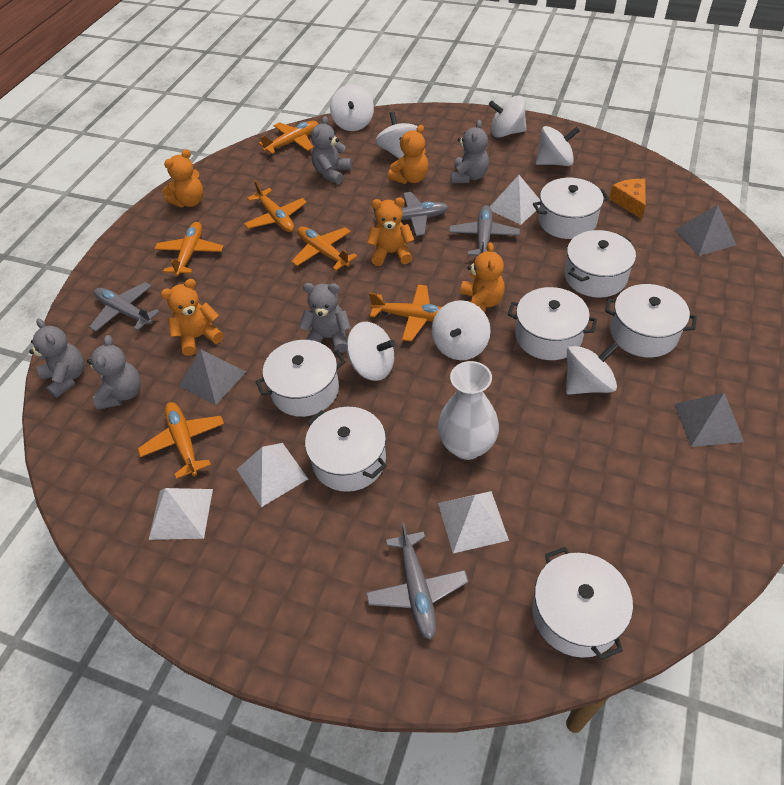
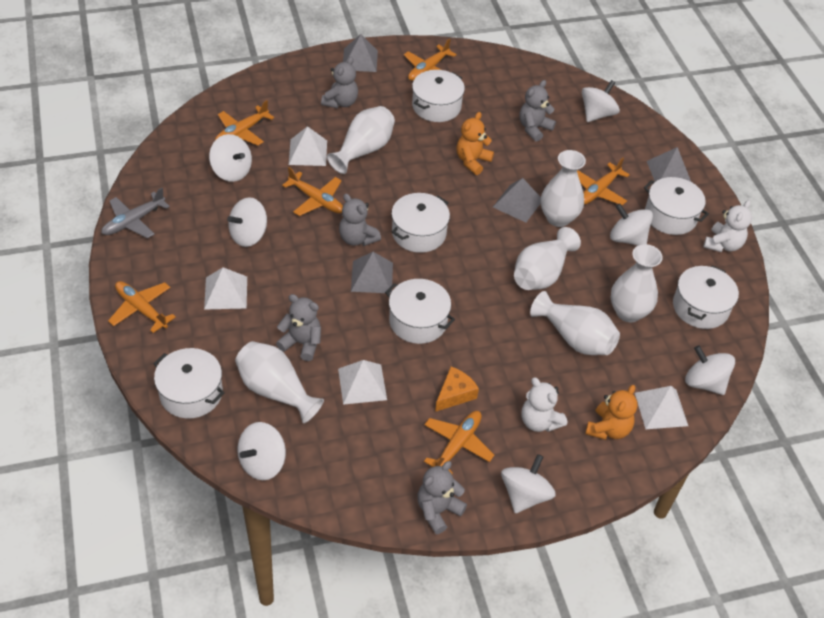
grey plane: [90,282,160,331] [366,523,468,640] [373,192,448,236] [449,205,520,256] = 4 -> [101,188,170,238] = 1
grey pyramid: [179,350,246,405] [674,393,744,447] [675,205,737,256] = 3 -> [343,34,378,72] [351,252,393,294] [493,178,541,223] [647,147,691,182] = 4
orange teddy bear: [161,279,224,356] [162,149,203,207] [367,198,414,266] [388,125,428,184] [460,242,505,312] = 5 -> [456,112,494,175] [585,385,637,440] = 2
white pot: [256,340,345,417] [305,407,387,492] [508,287,597,360] [533,178,609,239] [533,547,633,660] [564,230,636,298] [605,284,697,357] = 7 -> [153,348,225,418] [385,279,455,344] [391,193,450,253] [412,70,465,122] [644,177,709,235] [673,266,739,329] = 6
white teddy bear: none = 0 -> [522,377,567,432] [703,200,752,252] = 2
white vase: [438,361,499,460] = 1 -> [235,341,324,423] [327,106,395,174] [514,227,581,290] [530,291,620,355] [541,150,586,227] [611,244,663,322] = 6

